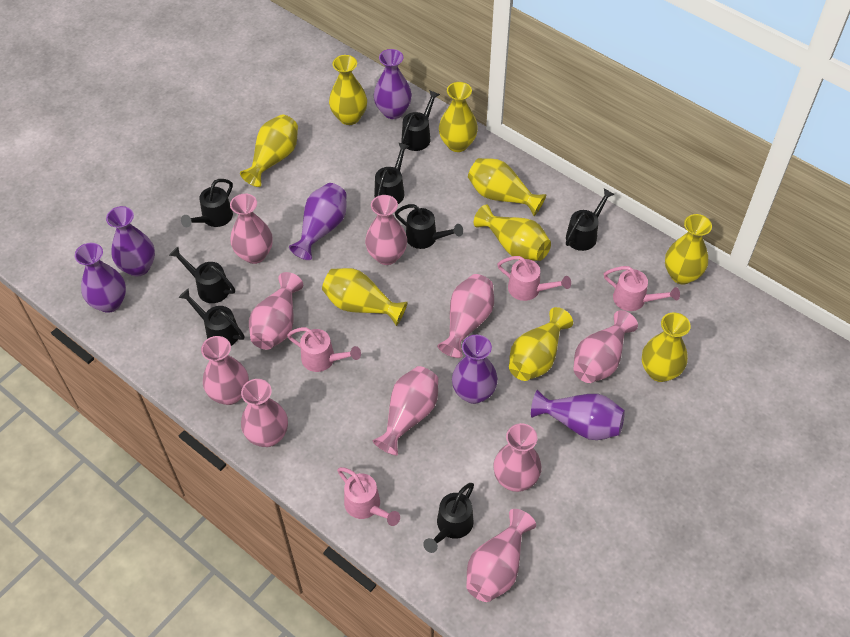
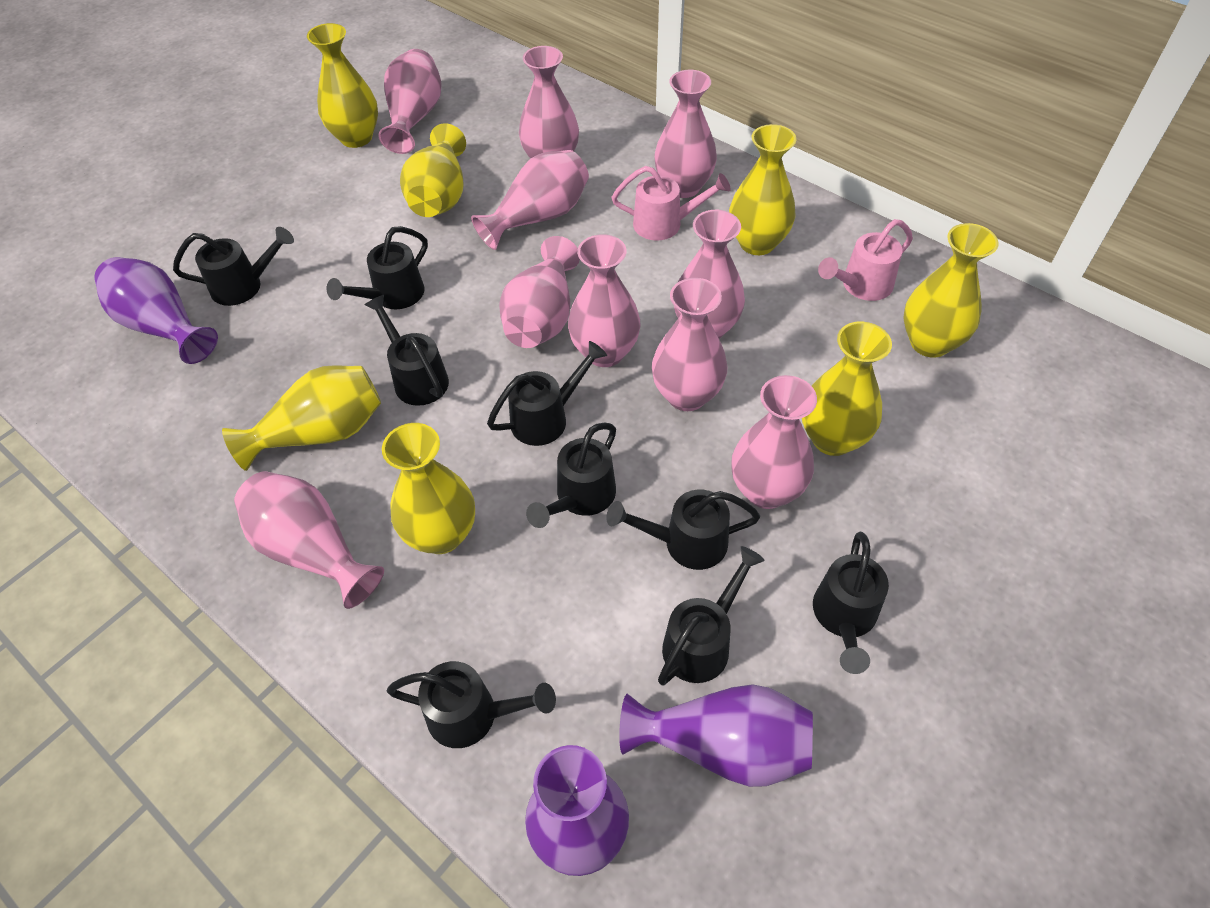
black watering can: [169,247,235,303] [179,289,245,346] [181,179,233,227] [374,142,409,204] [395,204,463,249] [401,90,440,151] [423,483,474,553] [566,188,615,251] = 8 -> [173,227,294,306] [327,226,428,309] [364,295,449,406] [387,661,556,748] [487,341,607,446] [526,422,616,528] [606,489,760,570] [658,546,765,685] [813,532,889,674] = 9
pink watering can: [287,327,361,372] [337,467,400,526] [497,256,571,301] [604,266,680,311] = 4 -> [612,166,731,241] [818,219,913,301] = 2
purple vase: [75,243,126,313] [106,206,155,277] [289,183,347,260] [374,49,412,119] [452,335,498,404] [531,390,625,440] = 6 -> [94,257,218,364] [525,745,629,876] [619,684,813,787] = 3
yellow vase: [240,114,298,187] [322,268,408,326] [329,55,367,125] [439,82,478,152] [468,158,547,216] [474,205,551,261] [509,307,573,381] [642,313,691,382] [665,214,712,284] = 9 -> [222,365,381,471] [307,23,378,148] [382,423,475,554] [400,123,466,217] [729,124,796,255] [802,322,892,456] [903,223,999,358] = 7

